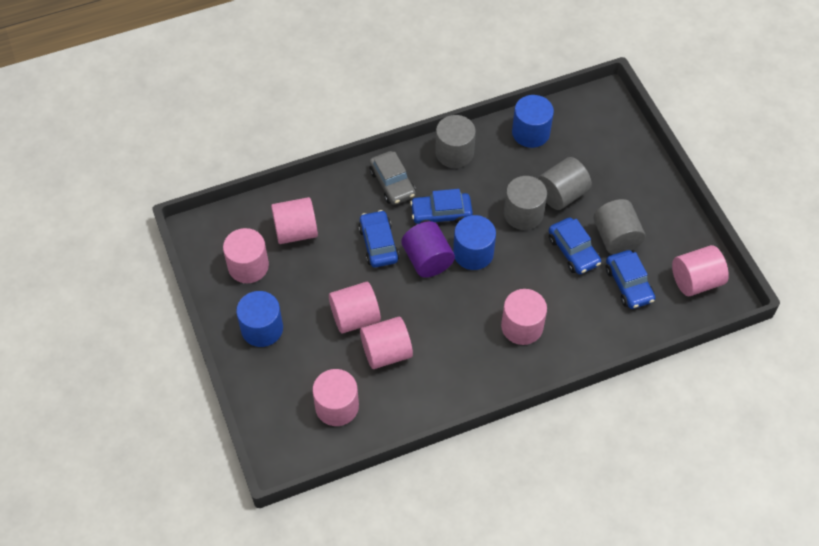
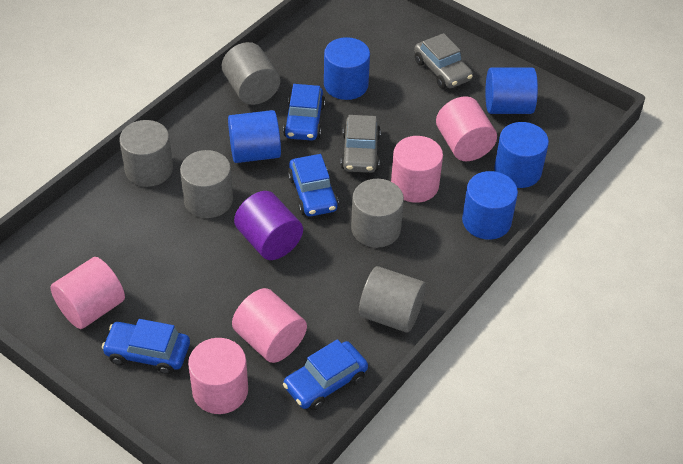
blue cylinder: [236,291,283,347] [453,215,496,270] [512,95,554,148] = 3 -> [228,110,281,163] [324,37,370,100] [462,171,518,240] [485,67,538,114] [494,122,549,188] = 5
grey car: [369,151,416,205] = 1 -> [341,115,381,173] [414,33,473,89] = 2
grey cylinder: [435,115,476,168] [504,176,547,230] [537,157,592,210] [593,199,645,254] = 4 -> [119,120,173,187] [180,150,233,218] [222,42,280,105] [351,179,404,248] [359,266,426,333] = 5
pink cylinder: [223,228,269,283] [271,197,318,244] [312,369,359,426] [329,282,381,334] [360,317,413,369] [501,289,547,345] [672,245,729,296] = 7 -> [50,257,125,329] [188,338,248,414] [232,288,307,363] [391,136,443,203] [436,96,497,161] = 5

